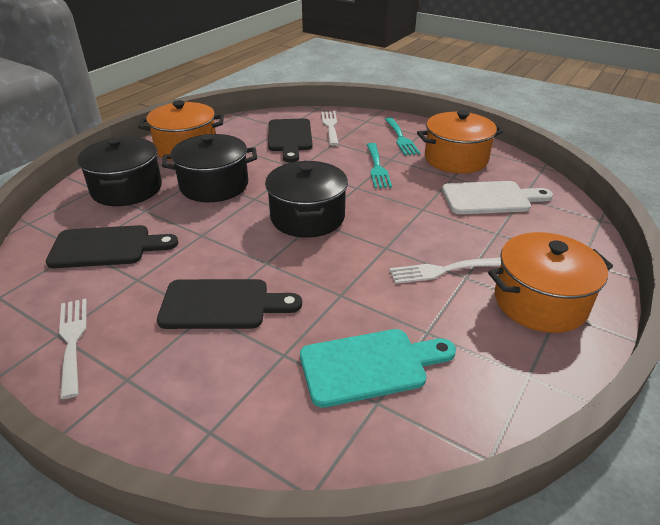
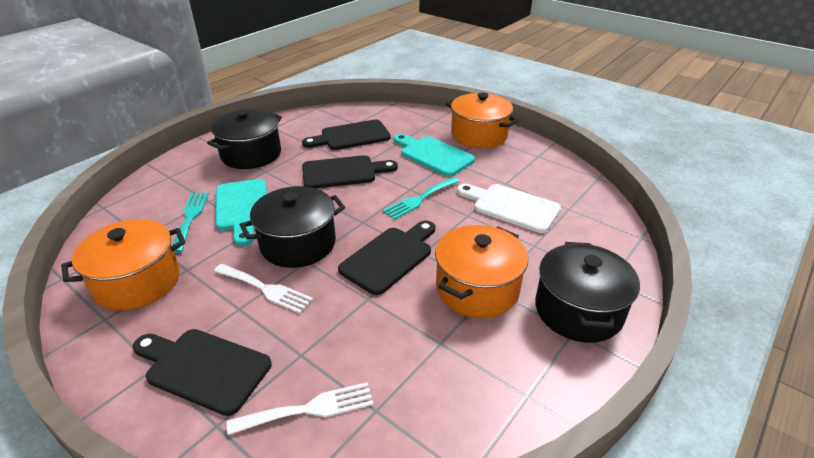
black cutting board: [46,225,178,268] [157,279,302,329] [268,118,313,162] = 3 -> [133,329,272,416] [302,120,391,150] [302,155,398,188] [338,221,435,295] = 4
turquoise cutting board: [300,329,456,408] = 1 -> [216,179,267,246] [394,134,475,177] = 2
white fork: [59,298,87,399] [321,111,339,145] [389,257,501,284] = 3 -> [214,264,313,313] [227,382,374,435] = 2

